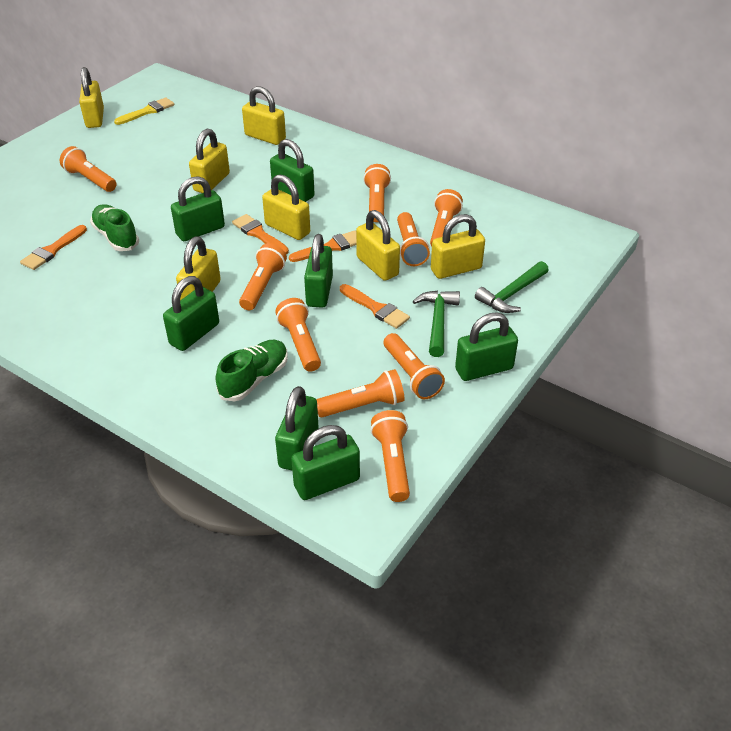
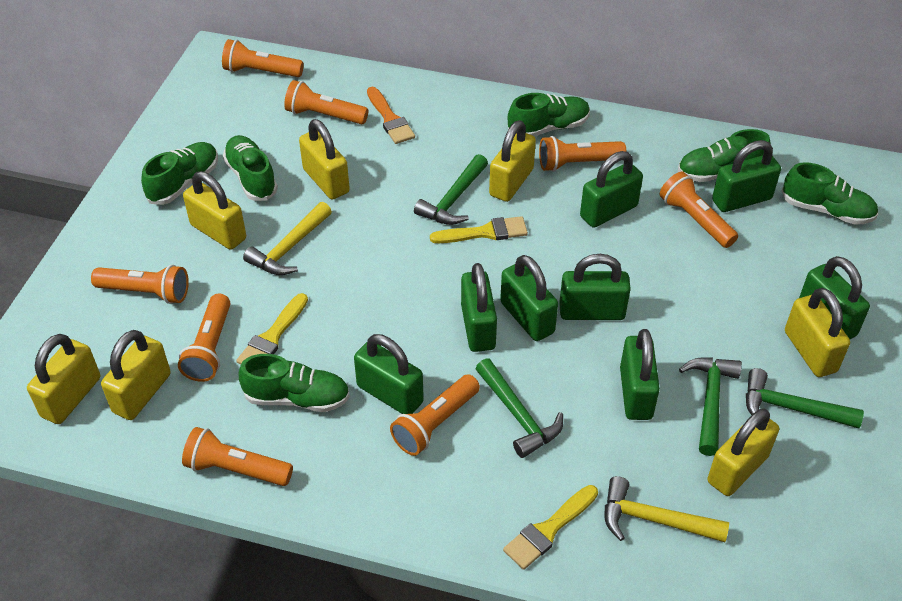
green hammer: [413,291,460,357] [475,261,549,313] = 2 -> [414,154,488,225] [475,358,563,458] [679,358,742,456] [746,368,864,429] = 4
green padlock: [163,276,219,351] [171,176,225,241] [270,139,315,202] [275,386,318,470] [291,425,360,500] [304,234,333,308] [455,313,518,381] = 7 -> [354,334,424,414] [461,263,497,352] [500,255,558,341] [559,254,631,320] [580,151,643,228] [620,329,660,420] [712,140,781,212] [799,256,870,339] = 8
green shoe: [90,204,139,251] [216,340,288,401] = 2 -> [141,142,218,205] [223,135,278,201] [239,354,350,412] [508,93,590,137] [678,129,771,182] [782,162,878,225] = 6
orange brush: [20,225,87,270] [232,214,289,254] [289,230,356,262] [340,284,410,329] = 4 -> [367,87,415,144] = 1
orange flashlight: [60,146,117,192] [239,243,287,310] [276,298,321,372] [316,369,405,417] [363,164,391,222] [371,410,410,502] [384,333,445,399] [397,212,430,266] [430,189,463,246] = 9 -> [91,265,189,304] [178,294,230,382] [182,427,293,486] [222,39,304,77] [284,80,368,124] [390,374,480,456] [539,136,626,172] [660,172,738,248] = 8
yellow brush: [114,97,174,125] = 1 -> [236,293,308,365] [430,216,528,243] [503,485,598,570] = 3
yellow hammer: none = 0 -> [243,202,332,275] [605,476,729,542] = 2

